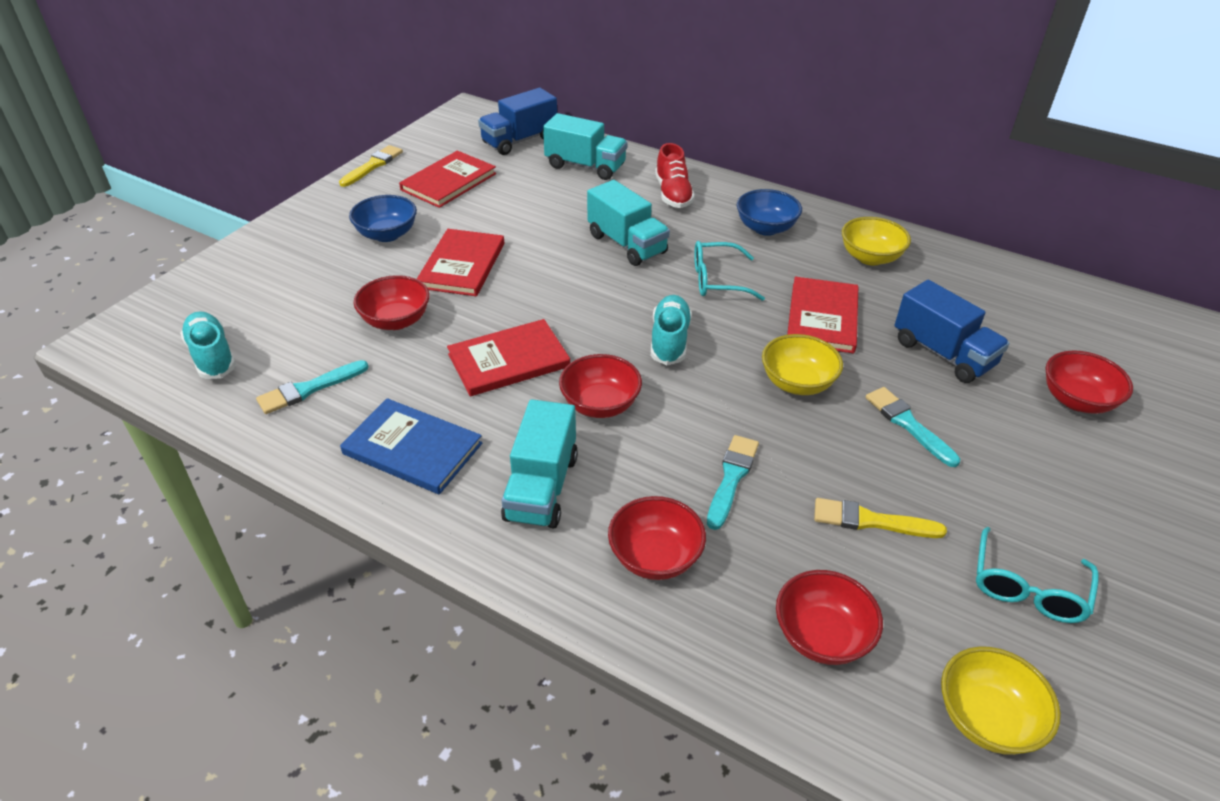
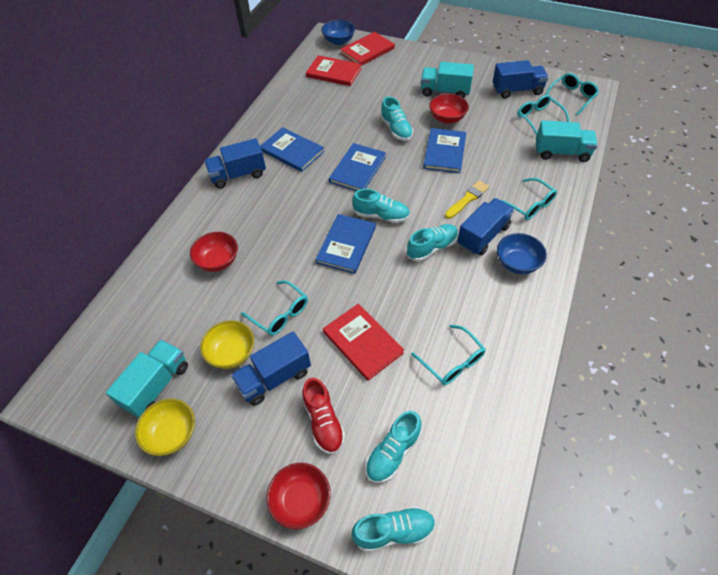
blue book: [340,398,482,494] = 1 -> [260,127,324,172] [315,214,376,274] [329,143,386,191] [423,128,466,173] = 4
blue truck: [478,88,557,155] [895,280,1010,383] = 2 -> [204,138,266,188] [231,331,311,406] [457,198,514,256] [493,60,549,99] = 4
red book: [399,151,496,208] [417,229,504,296] [447,319,570,396] [787,277,858,353] = 4 -> [306,55,362,86] [323,304,404,381] [340,32,395,66] = 3
red bowl: [354,275,430,330] [559,354,642,418] [608,496,706,580] [776,570,883,665] [1045,350,1133,414] = 5 -> [190,232,238,272] [266,463,331,529] [429,94,469,124] = 3
turquoise brush: [256,360,369,414] [707,435,759,530] [866,387,960,467] = 3 -> none = 0
turquoise glasses: [694,241,765,301] [976,527,1099,623] = 2 -> [241,280,308,336] [411,325,486,385] [501,178,557,220] [517,95,569,136] [546,73,599,115] = 5
turquoise shoe: [180,311,236,379] [651,295,692,365] = 2 -> [352,189,410,223] [352,506,436,552] [365,411,422,483] [380,97,413,141] [407,224,458,262] = 5
yellow bowl: [762,334,843,395] [842,217,911,266] [941,646,1061,755] = 3 -> [135,399,195,456] [200,320,254,369] = 2
yellow brush: [339,145,403,187] [814,498,947,538] = 2 -> [445,180,489,219] = 1

